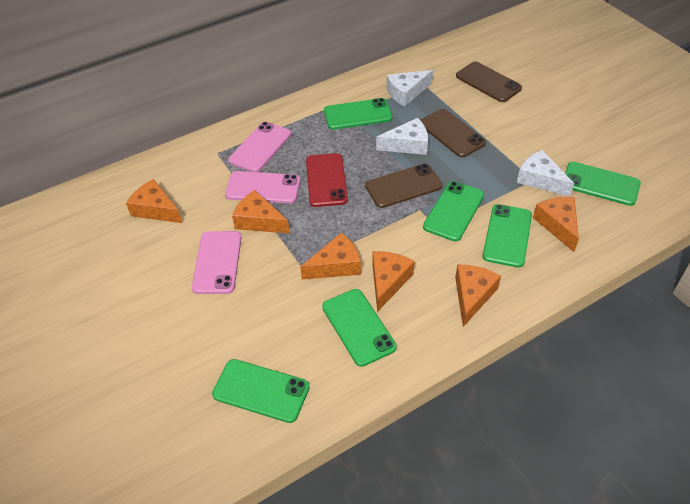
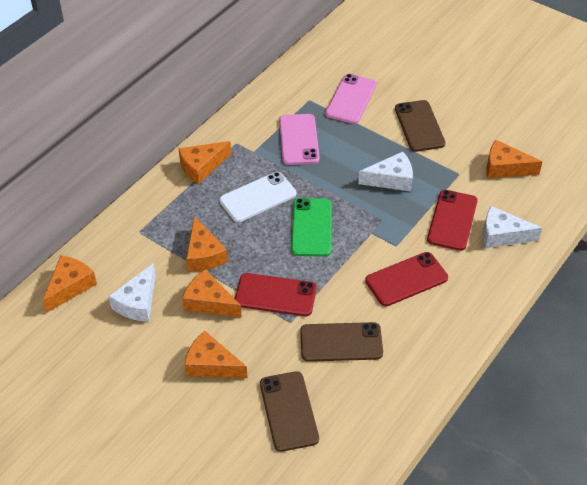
green phone: [212,359,310,423] [322,289,397,367] [324,98,392,130] [423,181,484,241] [482,204,532,268] [565,162,641,206] = 6 -> [291,198,332,257] = 1
pink phone: [192,231,241,294] [225,171,300,204] [229,122,291,172] = 3 -> [279,114,320,165] [325,74,377,124] = 2
red phone: [306,153,348,207] = 1 -> [235,273,317,316] [365,252,448,306] [427,190,478,251] = 3
white phone: none = 0 -> [219,172,296,222] = 1

